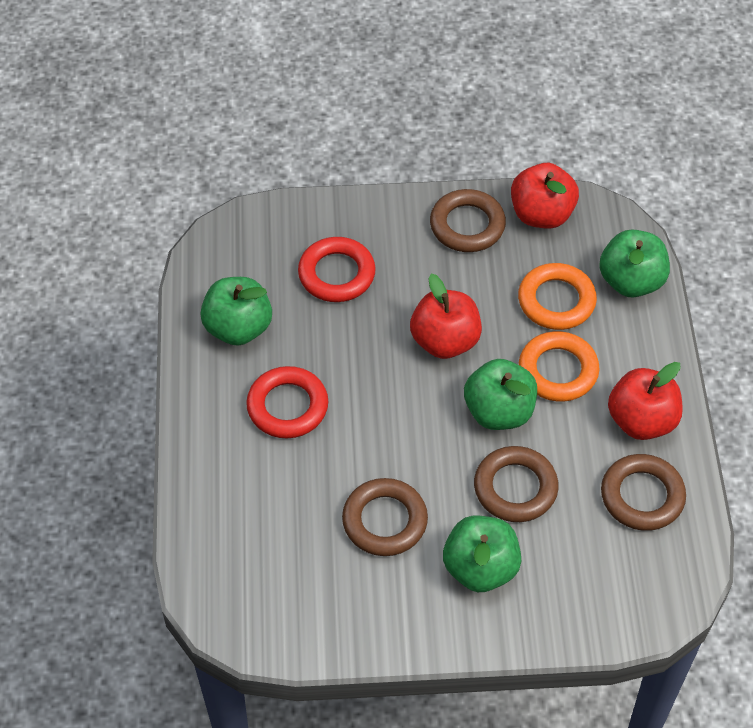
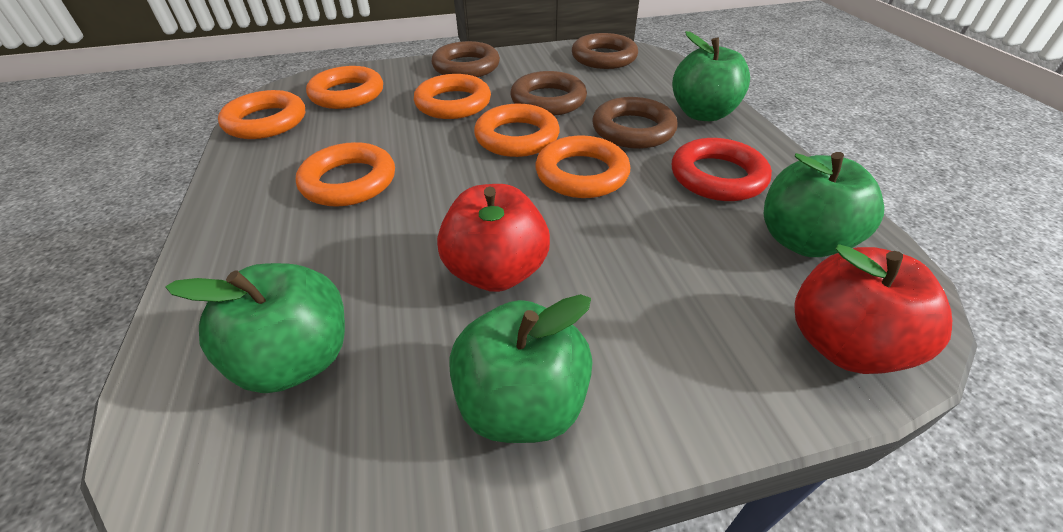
orange ring: [518,263,597,330] [519,331,599,402] = 2 -> [218,90,305,139] [296,142,395,207] [306,66,383,109] [414,74,491,119] [474,104,560,157] [535,136,631,198] = 6
red apple: [410,274,482,359] [511,163,579,229] [608,362,683,440] = 3 -> [437,184,550,292] [794,244,952,374] = 2
red ring: [246,366,328,438] [298,237,376,302] = 2 -> [672,138,772,201] = 1

